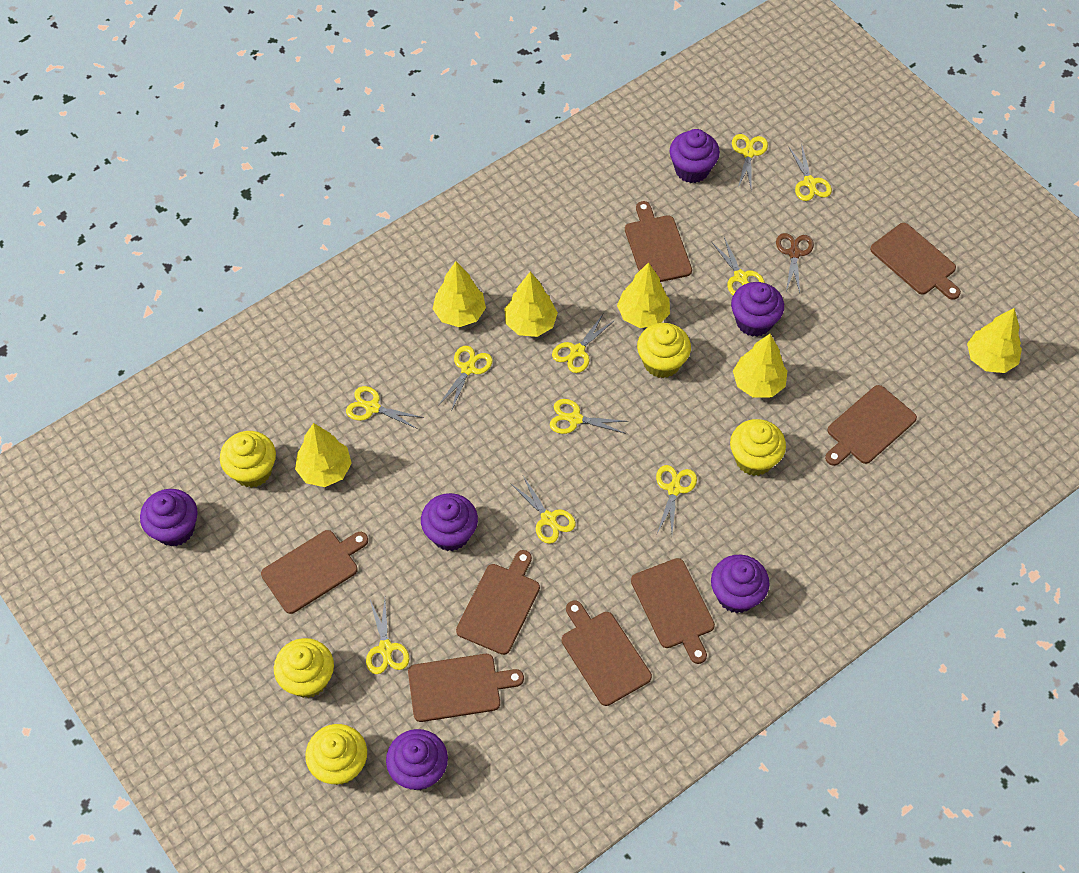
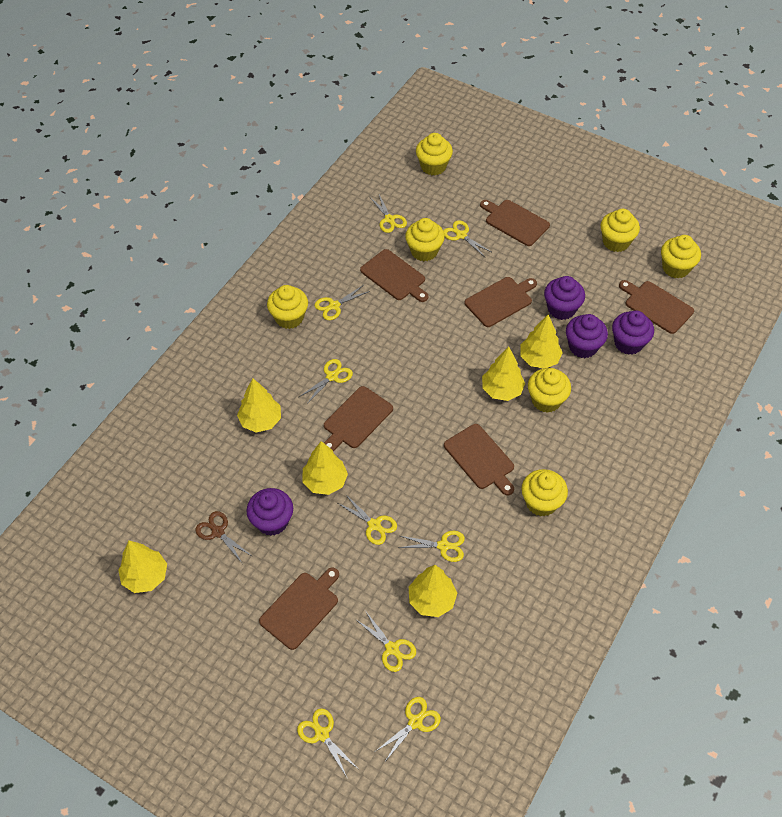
brown cutting board: [261,530,368,614] [408,654,524,722] [456,550,540,655] [562,600,652,706] [625,201,692,282] [631,558,715,664] [825,385,917,466] [870,223,961,300] = 8 -> [259,568,339,650] [324,386,393,451] [360,249,428,302] [444,424,514,496] [465,277,537,327] [480,200,550,246] [619,280,694,334] = 7
purple cupcake: [140,489,198,547] [386,729,448,790] [421,493,478,551] [669,129,720,183] [711,555,770,613] [731,282,784,337] = 6 -> [246,488,293,536] [544,276,585,320] [566,314,608,358] [612,310,654,355] = 4
yellow cupcake: [220,431,276,488] [274,638,334,698] [305,724,367,785] [637,323,691,378] [730,419,786,476] = 5 -> [267,285,308,329] [405,218,445,261] [416,133,453,175] [521,469,568,517] [528,368,571,413] [600,209,640,252] [661,235,701,279] = 7
yellow scissors: [346,386,424,429] [366,598,409,674] [438,346,493,412] [510,476,576,544] [550,399,629,434] [552,314,615,373] [656,465,697,533] [712,237,765,295] [732,134,768,188] [789,143,832,201] = 10 -> [297,708,357,779] [299,359,353,404] [314,285,370,320] [338,494,397,545] [355,612,416,672] [370,195,407,233] [376,697,441,763] [398,531,465,562] [443,220,491,257] = 9

